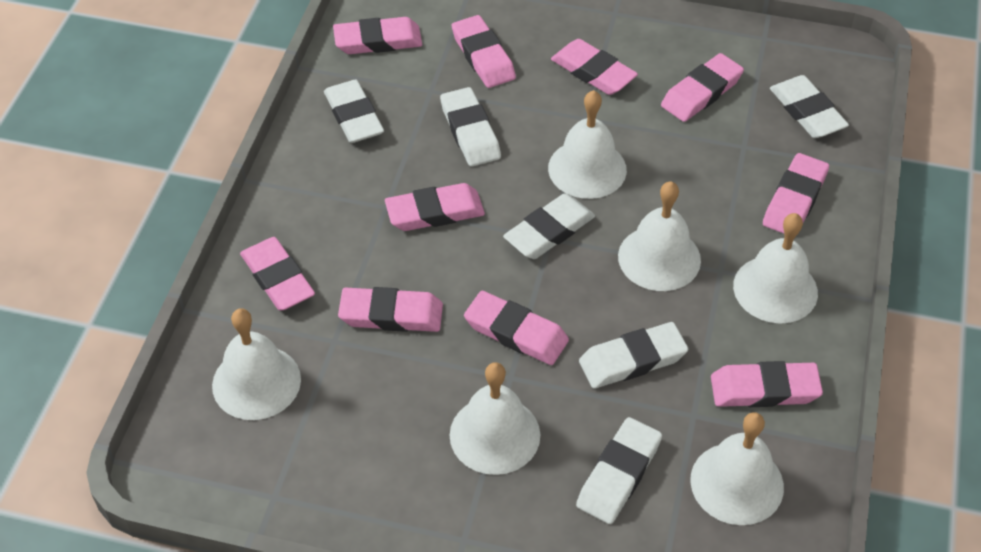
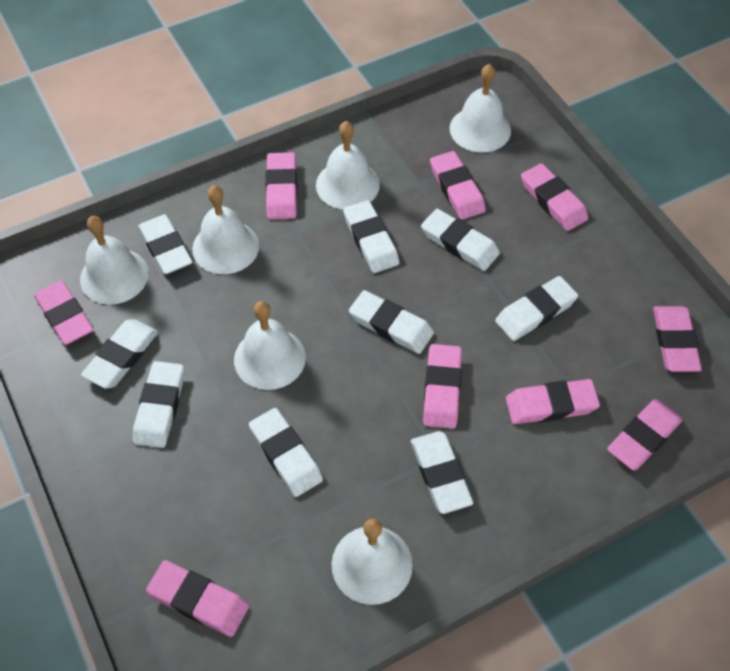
pink eraser: [240,237,315,311] [333,17,422,54] [338,287,443,332] [385,183,485,231] [452,15,516,88] [464,291,569,365] [551,39,638,95] [661,53,744,122] [711,361,823,407] [763,153,829,234] = 10 -> [34,280,93,345] [146,560,249,637] [265,152,297,219] [423,344,462,429] [430,151,486,220] [506,379,600,424] [521,163,588,231] [607,399,683,470] [653,306,702,372] = 9
white eraser: [324,80,384,143] [440,87,501,167] [503,193,595,259] [576,417,662,524] [579,322,688,389] [770,75,849,138] = 6 -> [81,319,158,389] [133,361,184,448] [138,214,193,274] [249,408,323,497] [343,200,399,273] [349,290,434,354] [411,431,474,514] [421,209,500,271] [495,276,578,341] = 9

